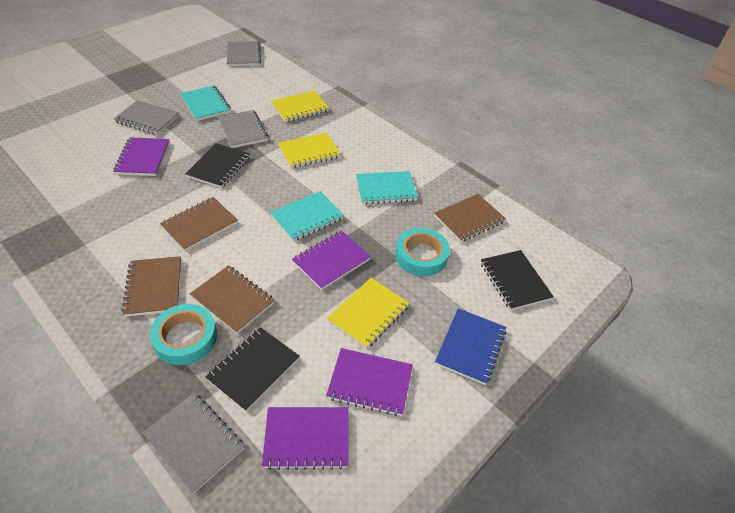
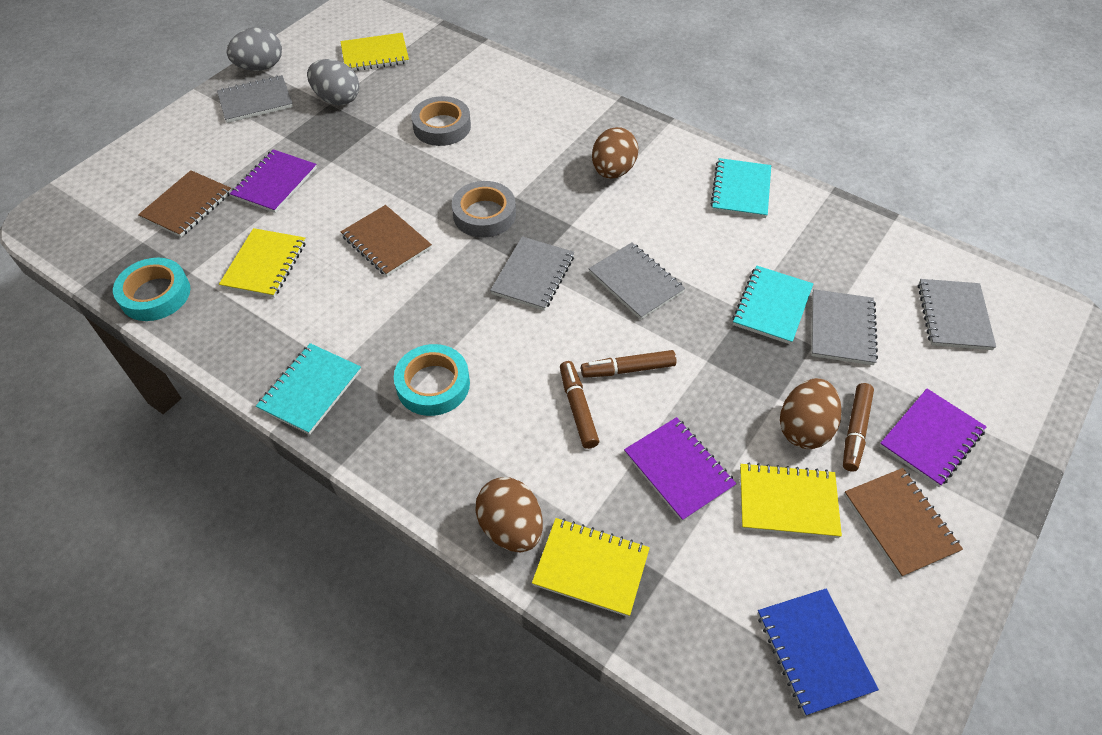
black notebook: [185,143,250,188] [205,327,300,412] [480,250,554,311] = 3 -> none = 0
brown egg: none = 0 -> [476,477,543,552] [592,127,638,179] [780,378,842,449] = 3
brown marker: none = 0 -> [560,361,599,449] [581,350,676,378] [843,383,874,472] = 3
brown notebook: [121,256,181,317] [160,197,238,251] [190,265,275,334] [434,194,506,242] = 4 -> [138,170,232,237] [341,205,432,276] [844,468,963,578] = 3
grey egg: none = 0 -> [226,27,282,71] [307,59,359,106] = 2
grey notebook: [114,100,179,135] [142,393,244,494] [218,110,268,148] [227,41,261,66] = 4 -> [217,75,293,123] [490,236,574,311] [589,243,685,320] [811,289,878,365] [918,279,996,350] = 5
grey tape: none = 0 -> [411,96,471,146] [452,181,516,238] = 2
purple notebook: [113,137,169,176] [262,407,348,470] [292,231,371,290] [326,348,413,416] = 4 -> [230,149,317,213] [624,417,737,521] [879,389,987,487] = 3
yellow notebook: [271,91,329,122] [278,132,341,168] [327,278,410,349] = 3 -> [219,228,306,298] [340,33,409,71] [532,518,650,617] [740,462,842,538] = 4

